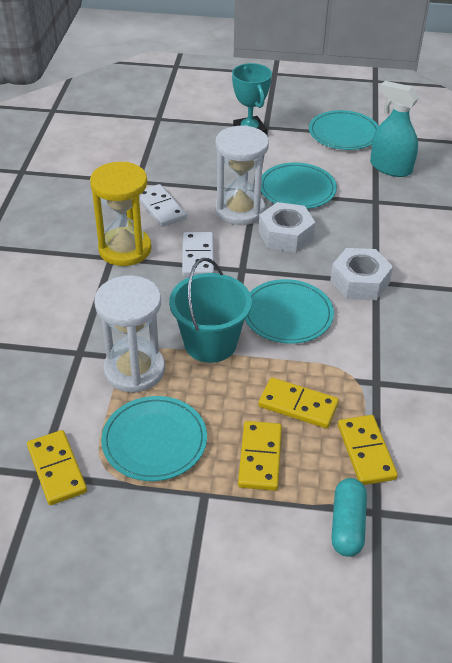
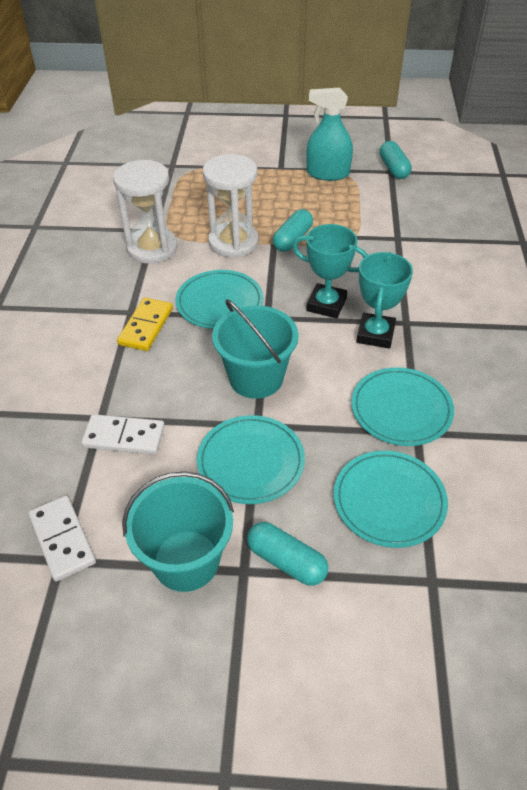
turquoise bucket: [169,258,252,363] = 1 -> [122,471,234,592] [212,299,299,399] = 2
turquoise capsule: [331,478,367,557] = 1 -> [247,522,328,586] [273,209,313,252] [379,141,412,179] = 3
turquoise trophy: [232,63,272,135] = 1 -> [292,224,368,318] [356,252,413,348] = 2
white nut: [259,202,315,252] [330,248,393,300] = 2 -> none = 0
yellow domino: [27,430,87,505] [238,421,282,491] [258,377,339,429] [338,415,398,485] = 4 -> [117,298,173,351] = 1
yellow hourglass: [90,162,152,266] = 1 -> none = 0

